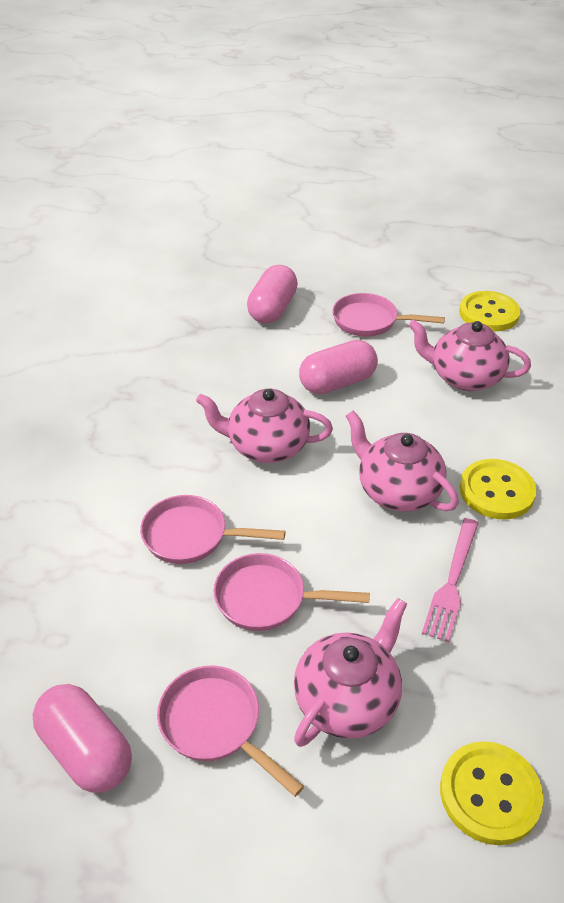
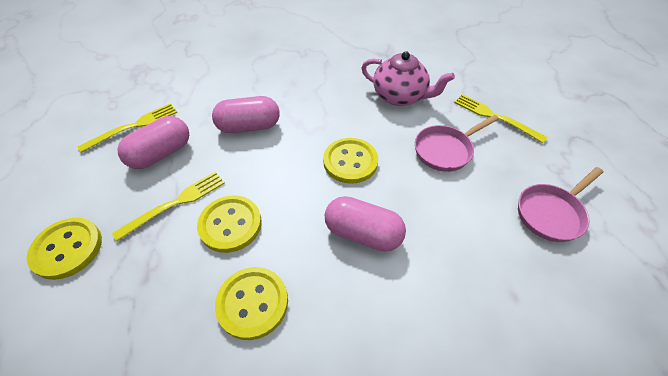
pink fork: [422,518,479,642] = 1 -> none = 0
pink pan: [140,495,286,564] [157,666,304,797] [213,553,370,631] [332,293,445,337] = 4 -> [415,115,499,172] [518,167,603,242] = 2
pink teapot: [196,389,333,463] [294,598,407,747] [346,411,459,511] [408,319,531,391] = 4 -> [361,51,455,106] = 1
yellow button: [440,741,544,845] [459,291,521,332] [459,459,537,519] = 3 -> [27,218,102,280] [197,196,262,253] [215,267,288,340] [323,138,378,184] = 4
yellow fork: none = 0 -> [77,104,177,153] [112,172,225,241] [454,94,548,143] = 3

